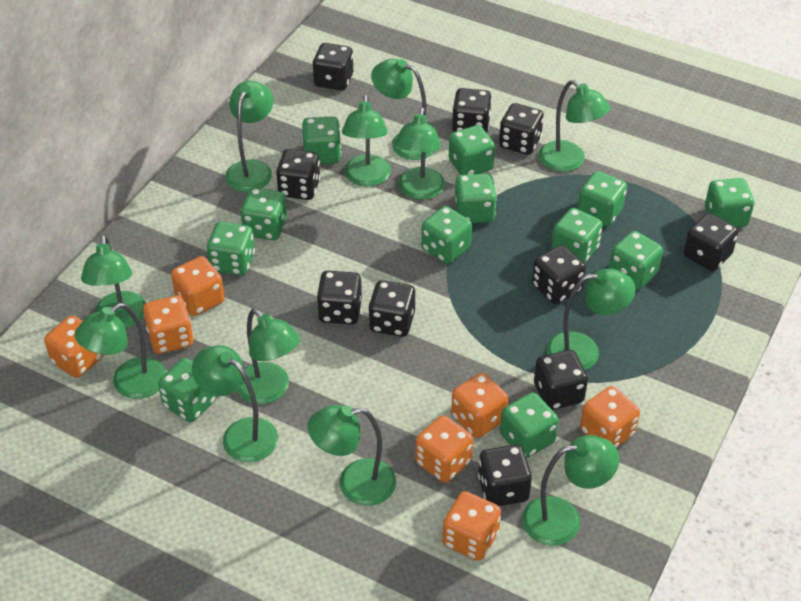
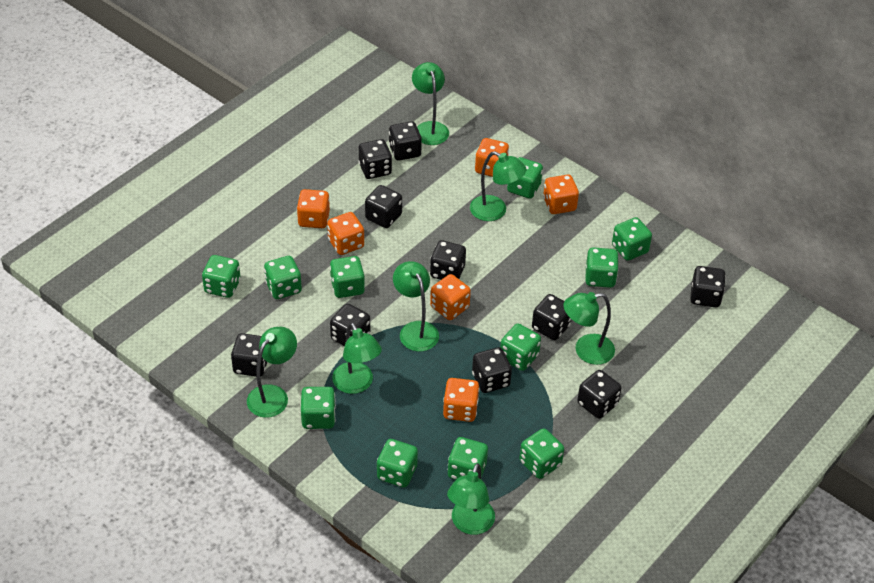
green dice: [158,358,217,422] [207,222,255,276] [240,188,287,240] [302,116,341,164] [421,206,472,264] [449,125,495,175] [455,174,497,223] [500,393,559,458] [551,208,603,264] [578,171,627,227] [609,231,663,290] [705,178,754,227] = 12 -> [202,255,241,298] [264,256,302,299] [301,387,336,429] [330,256,365,298] [377,439,418,488] [448,437,488,480] [500,324,541,371] [507,157,543,199] [519,428,564,479] [585,247,619,288] [612,217,652,261] = 11
green lamp: [75,303,166,399] [81,235,146,328] [192,345,278,462] [225,81,273,192] [237,308,300,404] [307,405,396,506] [342,95,391,187] [371,59,435,160] [395,108,445,200] [522,435,619,546] [539,80,610,172] [546,268,636,370] = 12 -> [247,327,297,418] [332,323,382,394] [393,261,439,351] [412,62,449,145] [447,463,495,535] [470,151,526,221] [564,292,615,365] = 7
orange dice: [44,315,104,378] [143,295,194,354] [171,256,225,316] [415,415,473,483] [442,491,501,561] [451,373,508,438] [580,386,640,448] = 7 -> [297,189,330,228] [327,212,364,255] [430,274,471,320] [443,378,480,422] [475,138,509,177] [543,174,579,214] = 6

